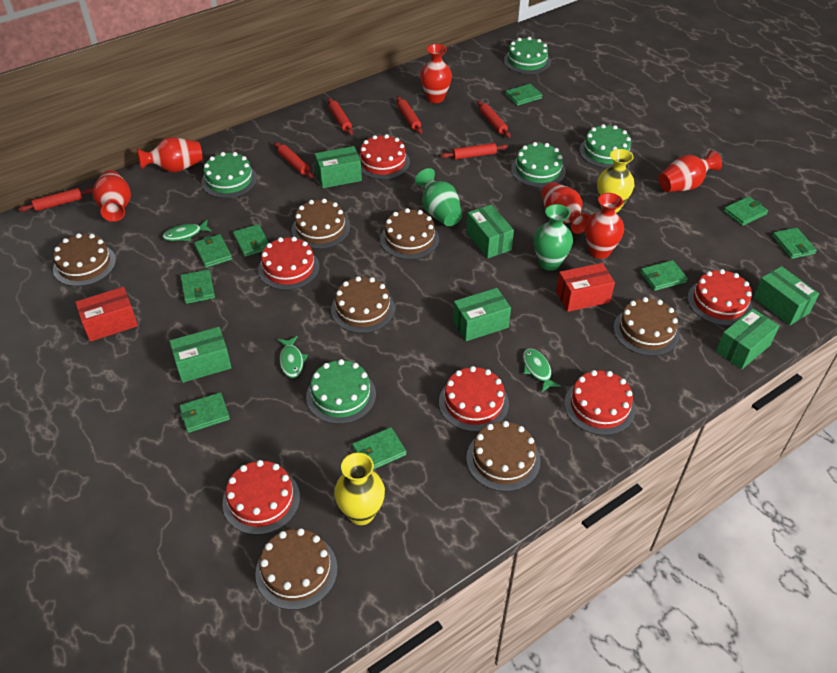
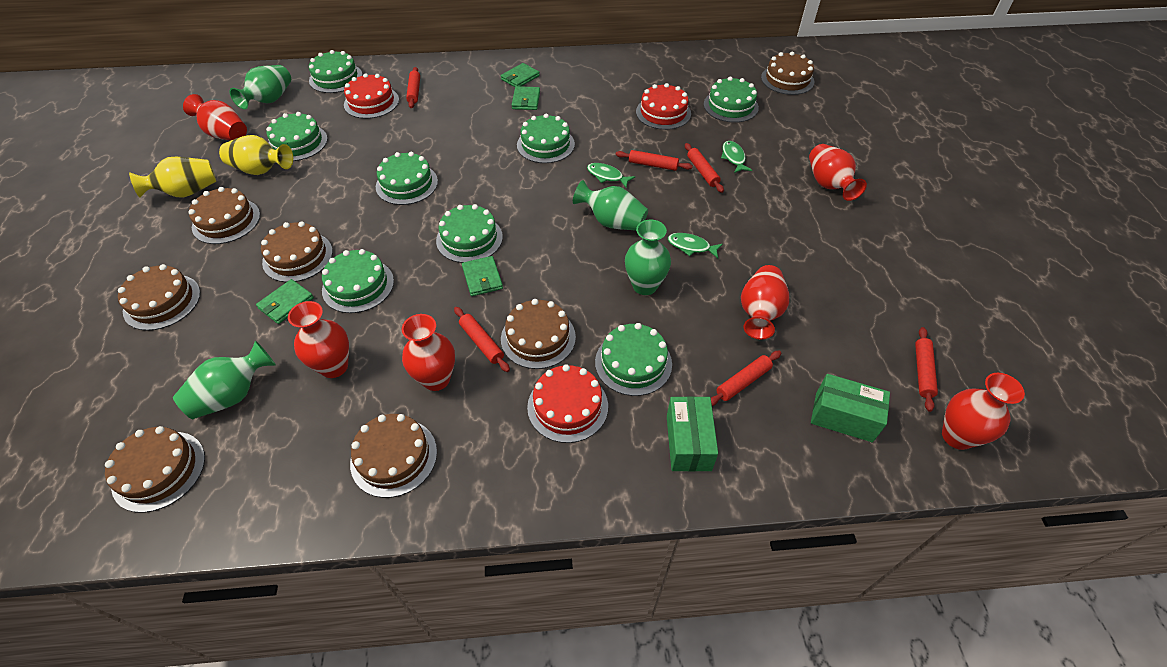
green box: [169,327,232,383] [315,146,362,188] [453,288,511,341] [466,204,514,258] [716,309,779,369] [753,266,819,325] = 6 -> [667,396,718,472] [811,374,890,442] = 2
green cake: [201,152,257,198] [306,359,376,424] [504,37,551,74] [511,142,566,188] [579,124,633,168] = 5 -> [266,112,328,161] [309,50,363,93] [322,249,394,313] [376,152,438,205] [436,204,503,263] [517,114,575,163] [595,323,672,396] [704,77,759,122] = 8
green vase: [415,168,462,226] [534,204,573,271] = 2 -> [173,340,276,419] [229,65,291,109] [573,180,648,231] [625,219,671,295] = 4
green wallet: [179,392,230,433] [180,269,215,304] [194,234,232,268] [233,224,269,257] [352,427,407,470] [505,84,542,106] [640,260,688,291] [724,196,768,226] [772,228,817,259] = 9 -> [256,279,314,324] [462,256,503,296] [501,63,540,87] [512,86,540,110] = 4
red box: [75,287,138,342] [556,263,615,312] = 2 -> none = 0
red cake: [222,460,300,535] [258,237,319,290] [359,134,410,179] [439,366,509,432] [564,370,635,435] [687,269,752,326] = 6 -> [344,73,399,119] [527,364,608,443] [636,83,691,130] = 3

